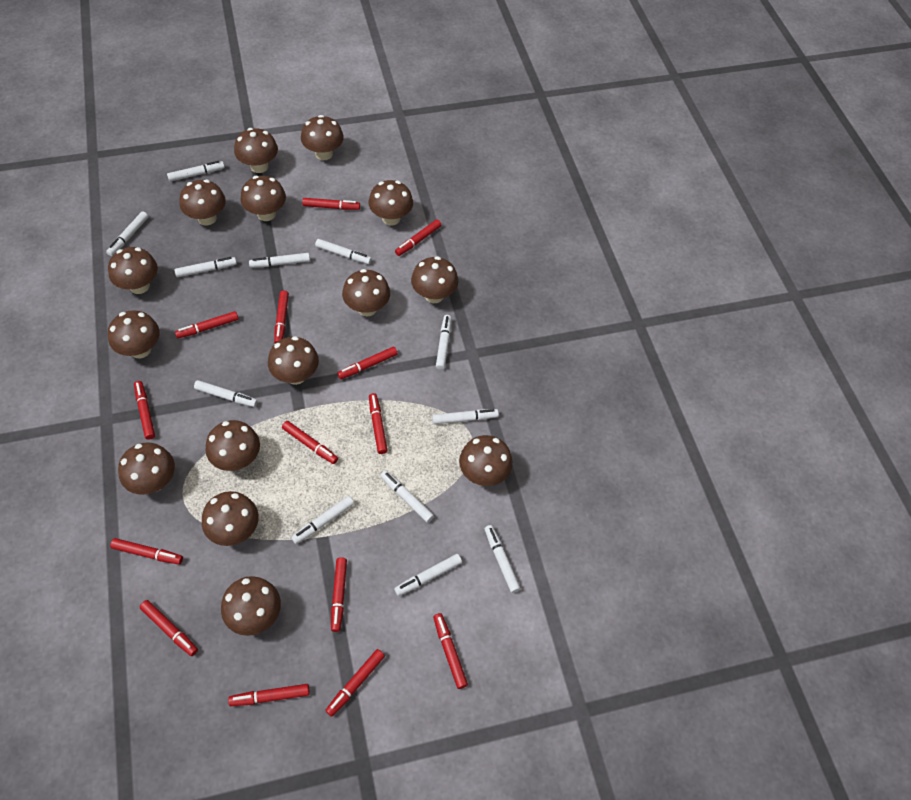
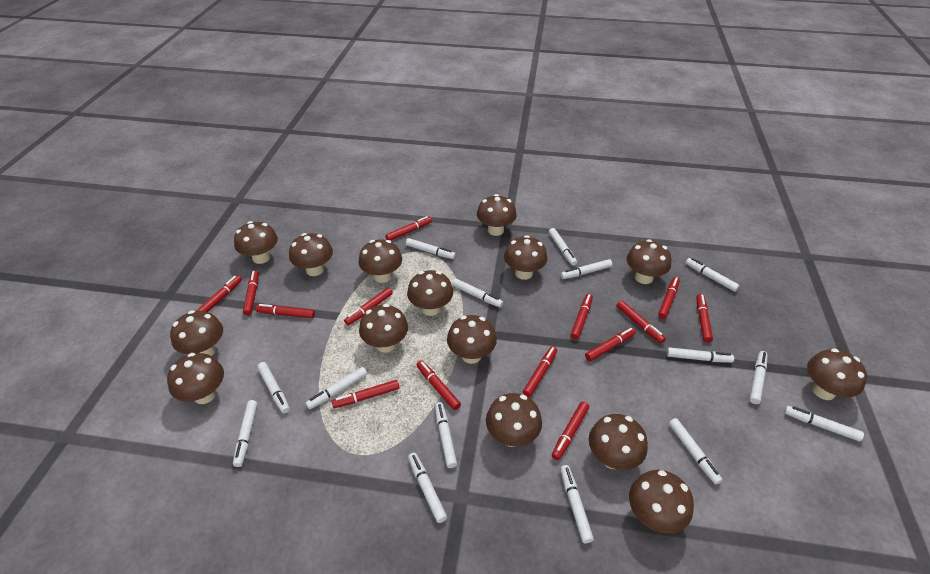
white marker: [106,211,148,256] [167,161,225,182] [174,257,237,277] [194,380,258,407] [249,253,310,268] [291,496,354,544] [315,239,372,264] [380,470,434,522] [394,554,462,596] [432,409,499,424] [436,315,451,370] [485,525,521,593] = 12 -> [233,400,258,467] [257,362,290,414] [305,367,367,409] [406,238,456,259] [408,453,447,523] [435,402,457,468] [452,278,503,308] [549,228,577,266] [560,259,612,279] [560,465,594,543] [667,347,734,363] [669,418,723,484] [686,258,740,292] [750,351,768,404] [784,406,864,441] = 15

